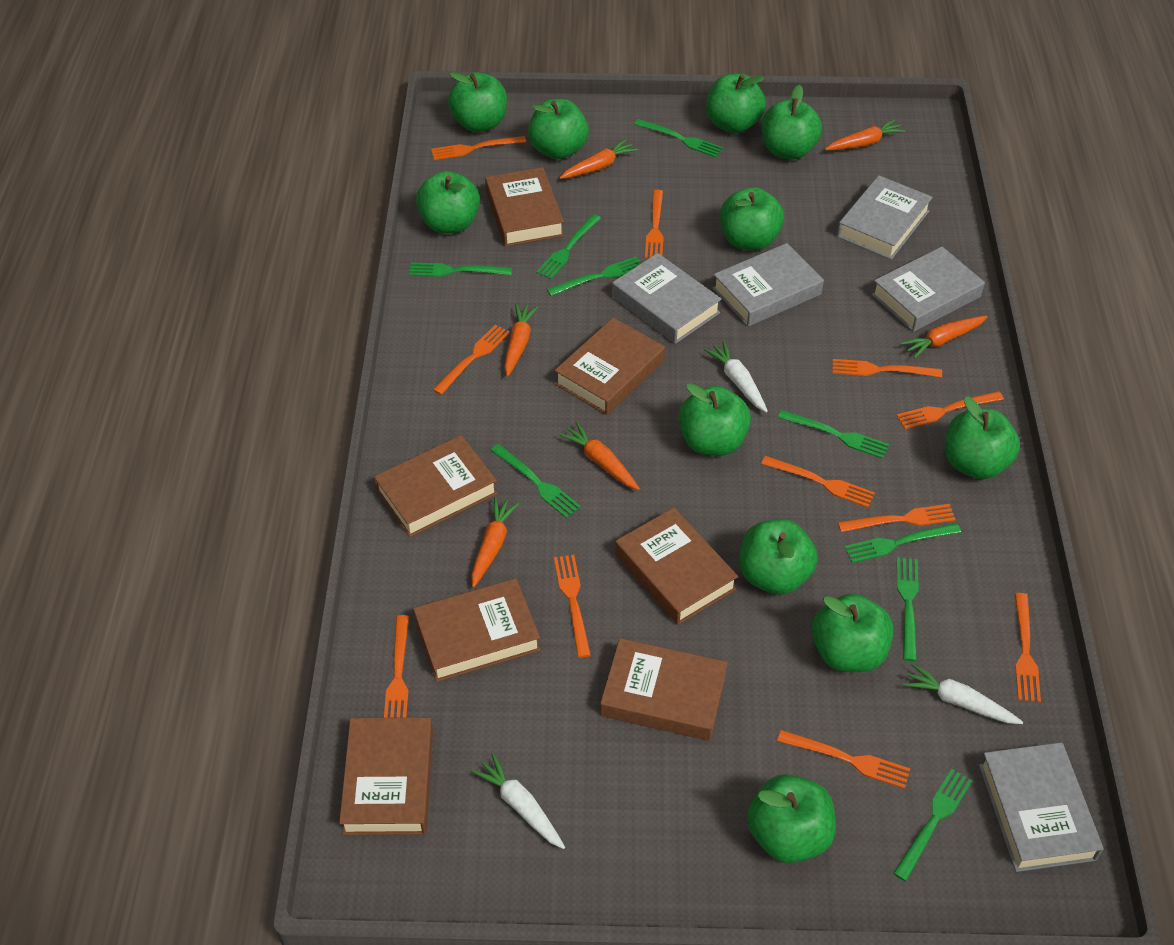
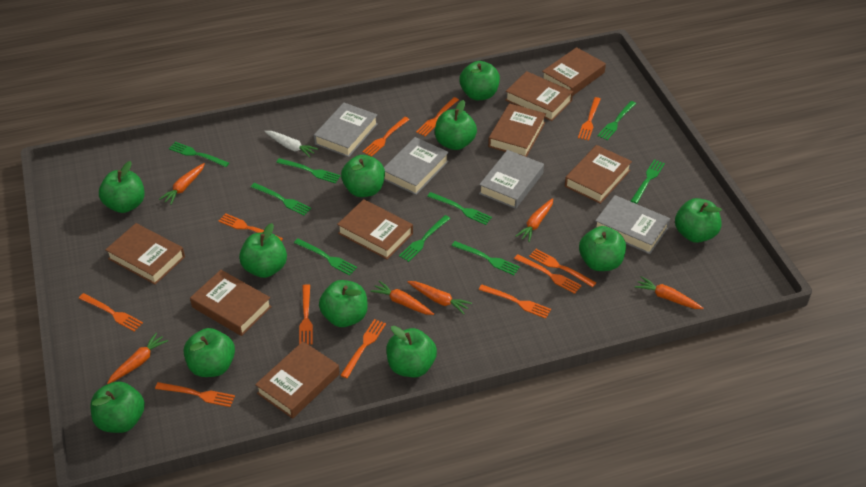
brown book: [339,717,433,835] [374,435,498,537] [413,578,541,682] [485,167,564,247] [555,318,665,415] [600,638,728,741] [615,508,738,625] = 7 -> [105,223,185,285] [190,270,272,336] [255,341,340,419] [337,199,413,260] [488,103,546,157] [505,71,573,121] [542,47,606,95] [565,145,632,204] = 8
grey book: [612,253,722,344] [713,243,824,327] [837,175,933,260] [871,247,985,332] [979,742,1103,872] = 5 -> [314,103,378,157] [384,137,449,195] [479,150,544,209] [595,195,670,254] = 4
white carrot: [471,753,565,849] [704,341,768,413] [903,663,1023,724] = 3 -> [264,131,318,157] = 1

